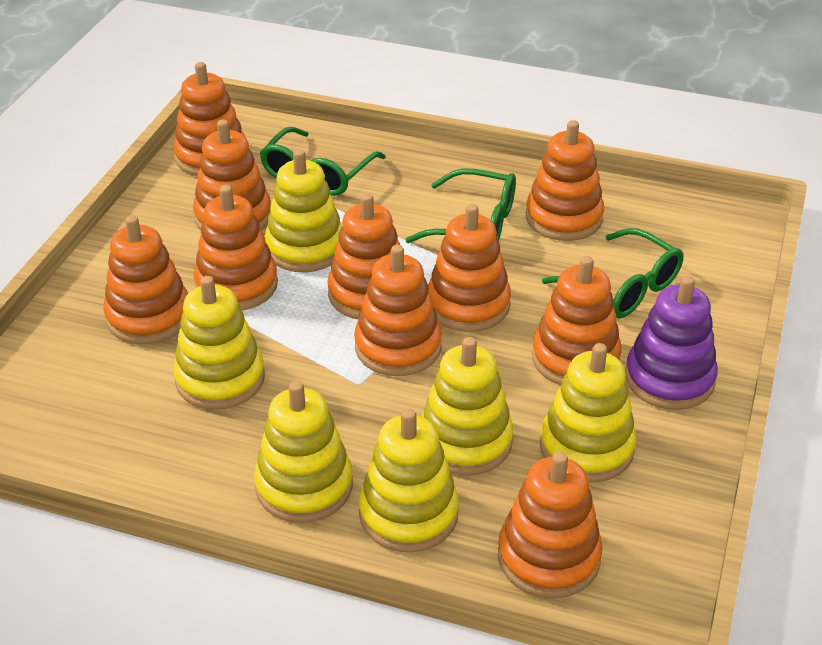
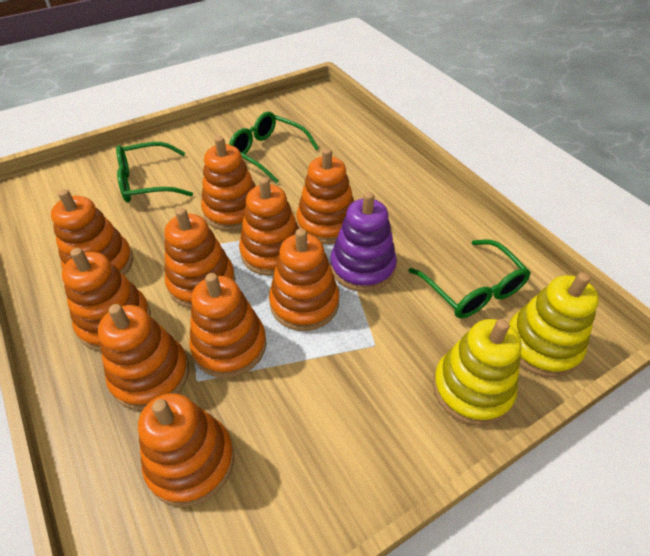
yellow stacking toy: [173,276,265,410] [254,381,353,523] [265,149,342,272] [359,408,459,552] [421,337,513,476] [540,343,637,482] = 6 -> [433,319,522,426] [509,272,599,378] = 2

